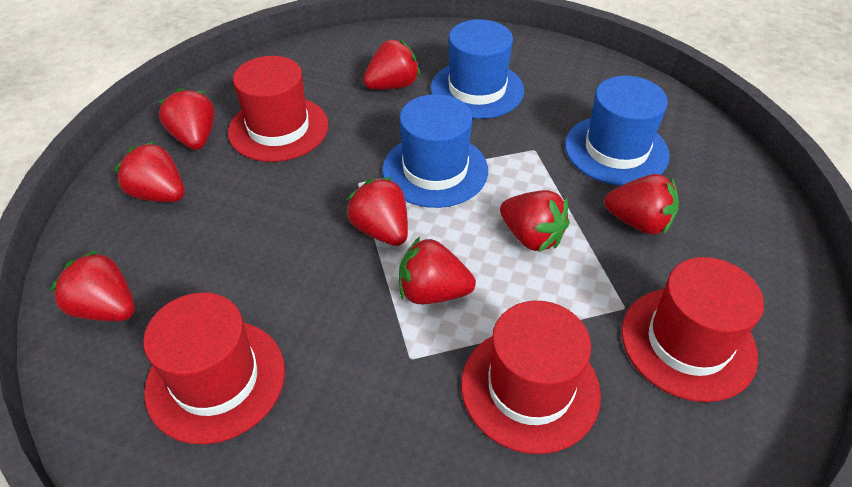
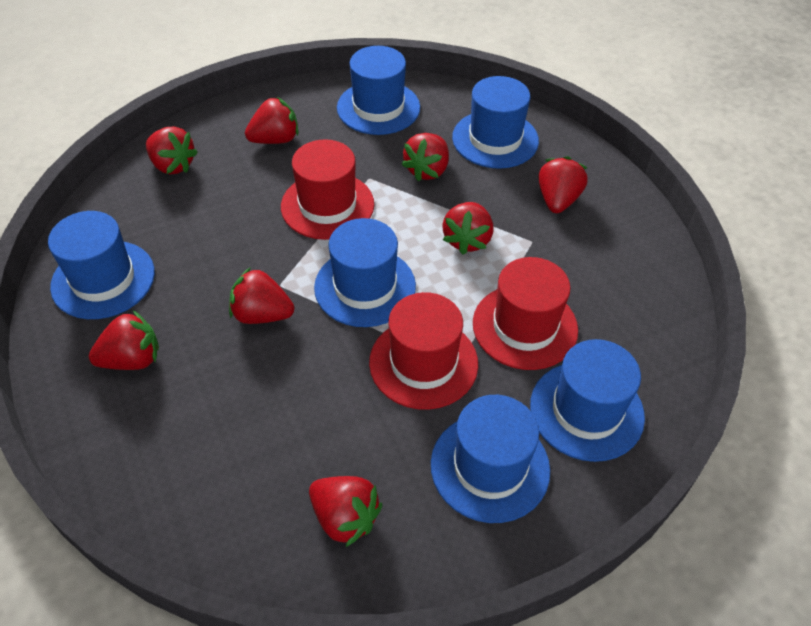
blue hat: [382,94,488,208] [430,19,524,119] [565,76,670,185] = 3 -> [48,211,155,319] [314,218,416,327] [337,46,420,135] [431,395,550,523] [452,76,539,169] [530,339,645,462] = 6
red hat: [143,292,285,444] [228,56,329,162] [461,301,601,454] [622,257,764,402] = 4 -> [281,139,374,240] [369,292,478,410] [473,257,578,370] = 3

